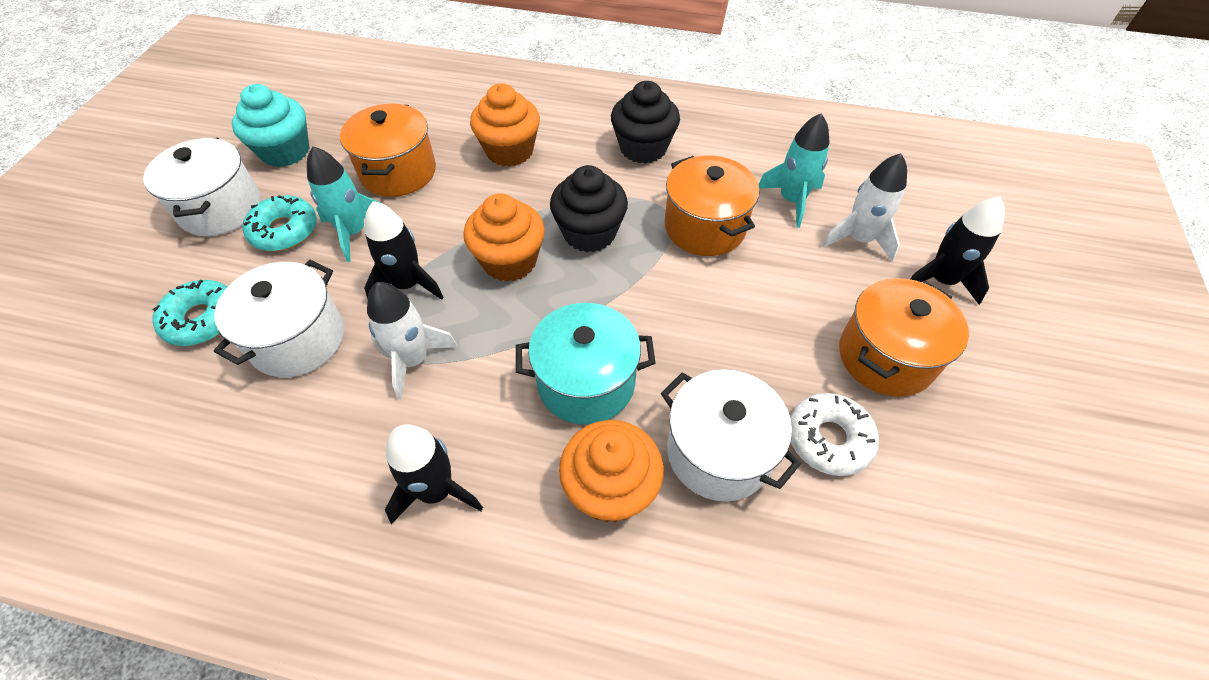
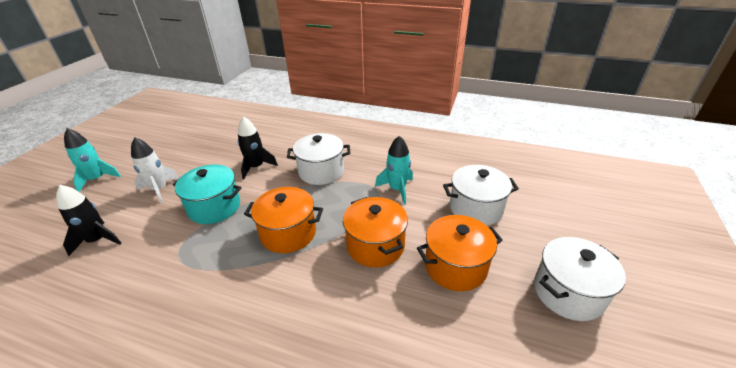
black cupcake: [550,165,628,252] [611,81,680,164] = 2 -> none = 0
black rocket: [364,201,444,300] [385,424,483,524] [910,197,1005,305] = 3 -> [56,185,121,256] [238,116,278,180] = 2
orange cupcake: [463,193,545,282] [470,83,540,167] [559,420,664,523] = 3 -> none = 0
turquoise cupcake: [232,84,309,167] = 1 -> none = 0
turquoise donut: [152,280,228,346] [243,195,317,251] = 2 -> none = 0
white donut: [790,393,879,476] = 1 -> none = 0
white rocket: [367,282,458,400] [822,153,907,262] = 2 -> [131,138,179,203] = 1

